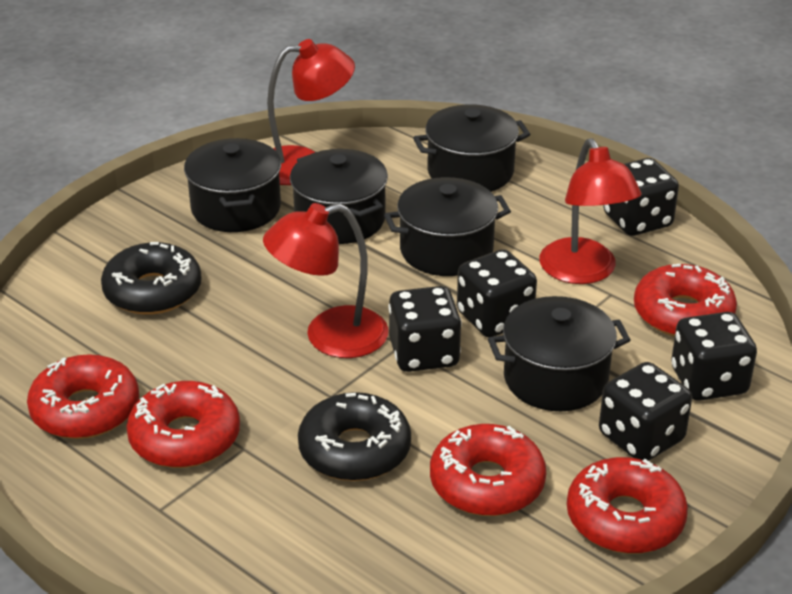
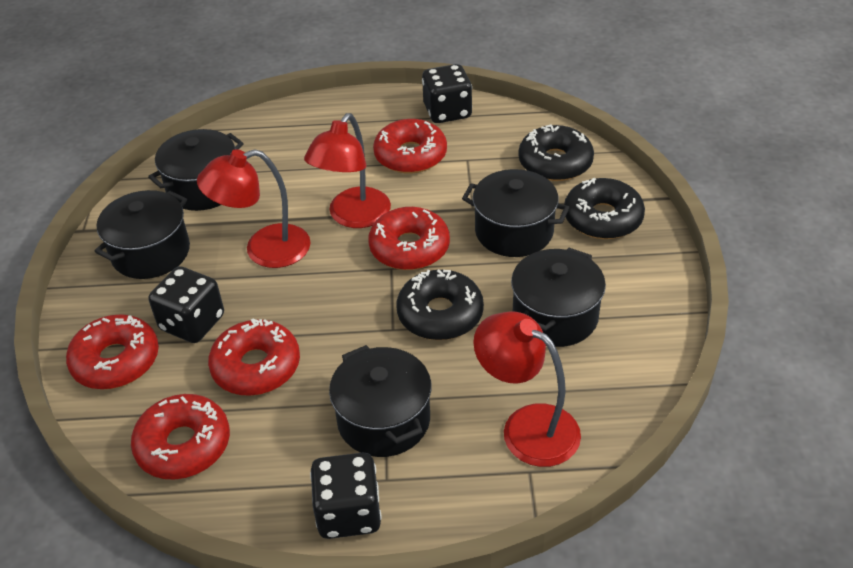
black dice: [388,286,462,372] [457,249,537,337] [599,362,692,461] [603,158,679,236] [671,312,757,401] = 5 -> [148,266,224,343] [310,453,381,539] [422,64,472,123] = 3
black donut: [101,242,202,315] [298,392,411,481] = 2 -> [397,269,484,340] [518,124,594,181] [564,178,645,239] = 3

